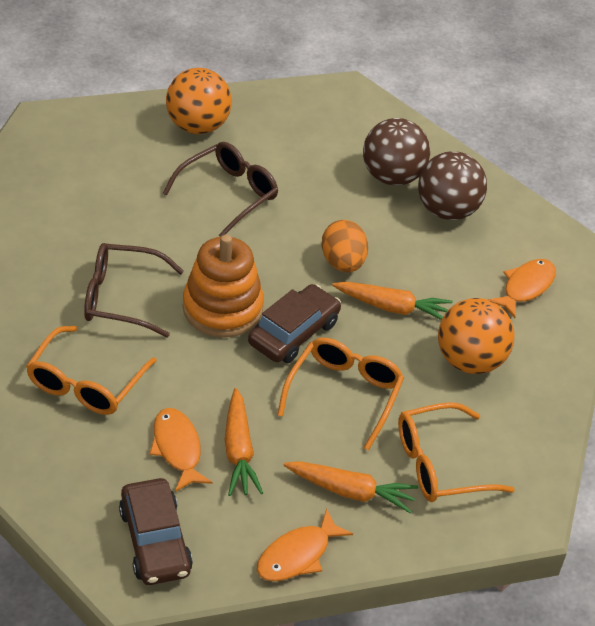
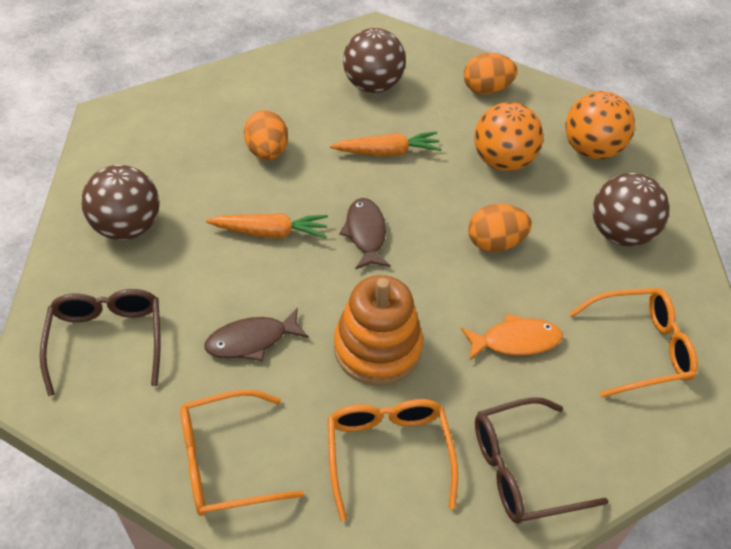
brown ball: [363,118,430,185] [418,151,487,220] = 2 -> [81,165,160,240] [343,28,406,93] [593,173,670,246] = 3
brown car: [119,478,193,585] [248,284,341,363] = 2 -> none = 0
brown fish: none = 0 -> [204,308,309,361] [339,198,391,270] = 2
orange carrot: [225,388,263,496] [283,461,418,514] [332,282,453,320] = 3 -> [206,213,328,238] [330,131,442,156] = 2
orange egg: [321,220,368,272] = 1 -> [244,110,288,160] [464,53,517,94] [468,204,532,252] = 3
orange fish: [149,408,213,492] [257,508,353,581] [488,259,556,318] = 3 -> [461,313,563,360] = 1

